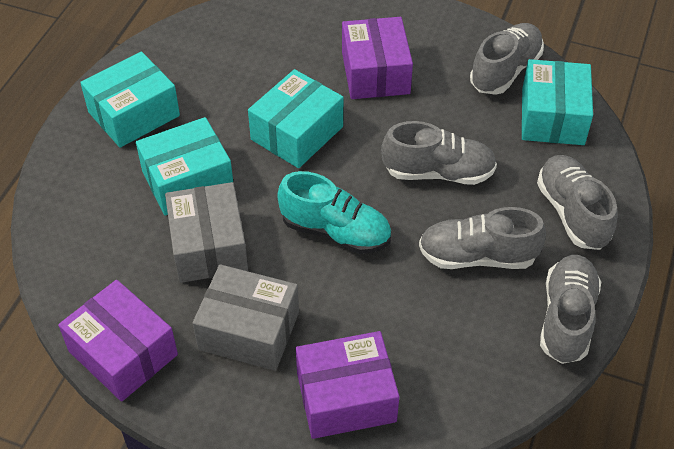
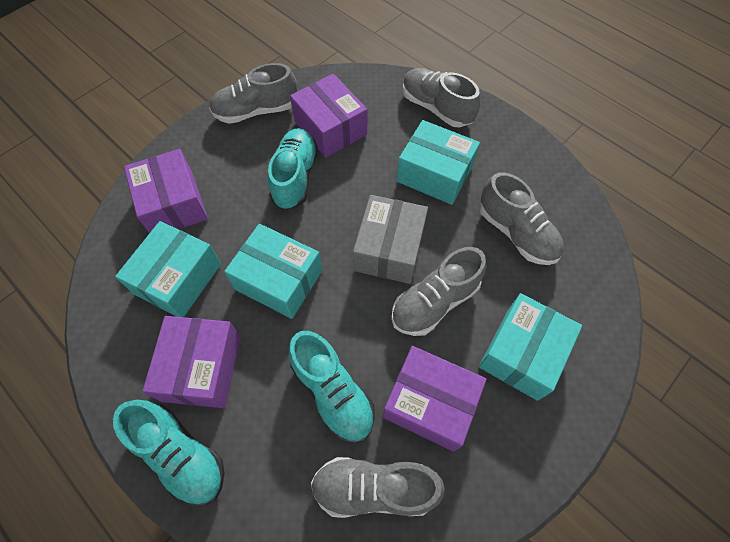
grey box: [165,182,248,283] [193,264,299,371] = 2 -> [353,195,428,284] = 1
purple box: [58,280,178,402] [296,331,399,439] [342,17,413,99] = 3 -> [124,149,208,233] [142,316,241,408] [290,74,367,158] [383,346,487,451] = 4
turquoise shoe: [277,171,391,254] = 1 -> [113,400,225,506] [268,128,318,210] [289,331,375,443] = 3

